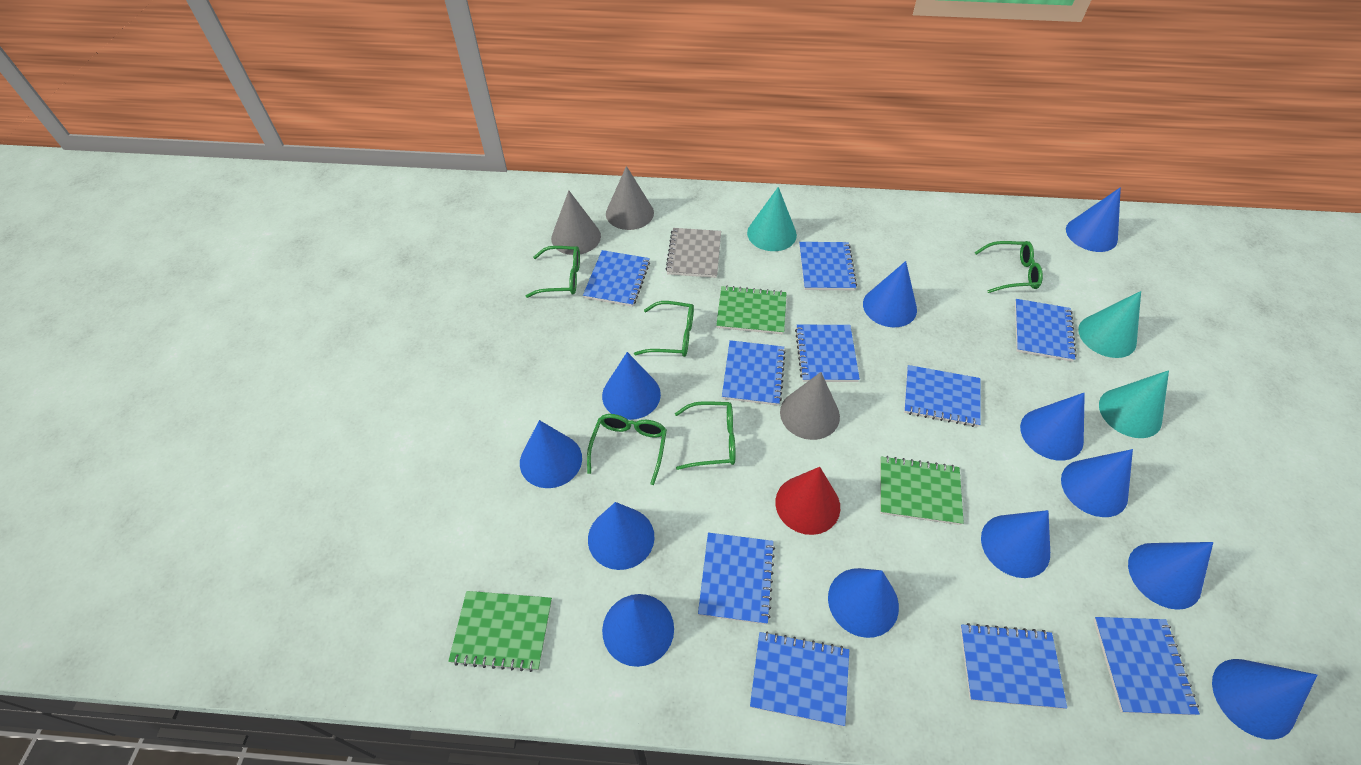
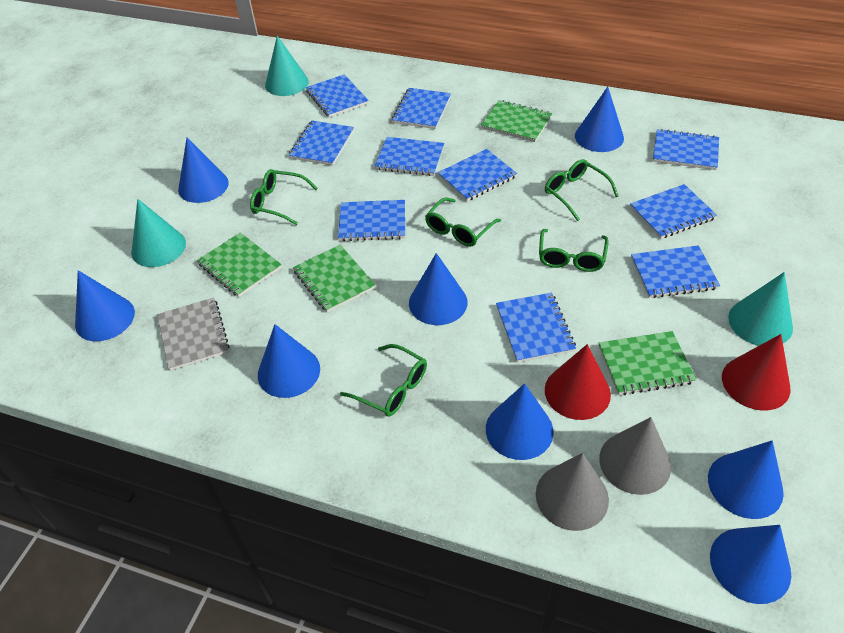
blue cone: [520,420,582,488] [588,502,654,570] [602,352,661,420] [602,594,674,667] [828,568,899,638] [863,261,917,327] [981,510,1050,578] [1020,393,1085,461] [1061,449,1133,517] [1066,187,1121,252] [1128,542,1213,610] [1212,659,1317,740] = 12 -> [75,270,135,341] [178,137,229,203] [258,324,320,398] [409,253,468,325] [486,383,554,460] [575,87,624,152] [708,441,784,519] [710,525,791,604] = 8
green notebook: [448,591,552,672] [716,286,786,334] [880,456,964,525] = 3 -> [197,233,282,297] [293,245,375,313] [481,100,552,142] [599,331,696,395] = 4
grey cone: [551,191,601,255] [606,166,654,230] [780,372,840,440] = 3 -> [536,453,609,531] [599,417,671,495] = 2
red cone: [775,467,840,535] = 1 -> [545,344,611,420] [722,334,791,410] = 2

